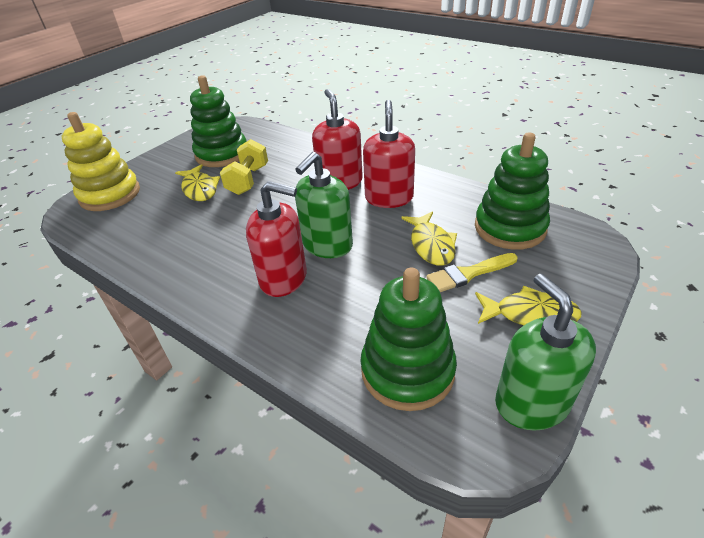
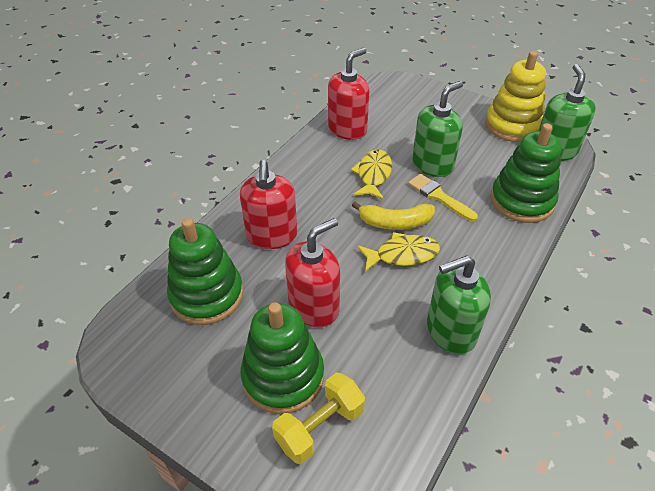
green soap dispenser: [295,152,353,258] [495,274,596,431] = 2 -> [412,81,463,177] [427,255,491,354] [538,64,596,161] = 3
yellow banana: none = 0 -> [351,201,435,230] = 1
yellow fish: [175,164,220,201] [401,211,457,266] [475,286,582,325] = 3 -> [351,149,392,200] [357,232,440,272] = 2

